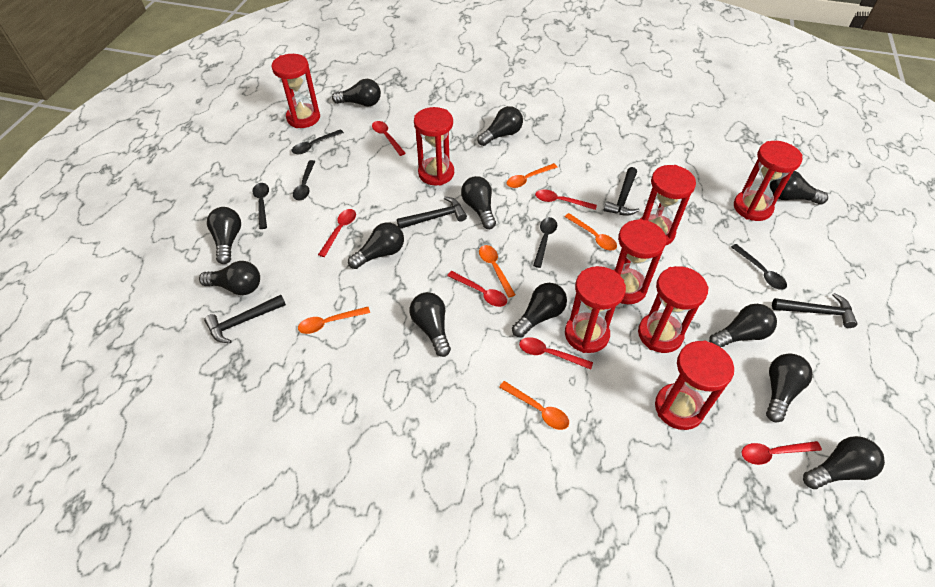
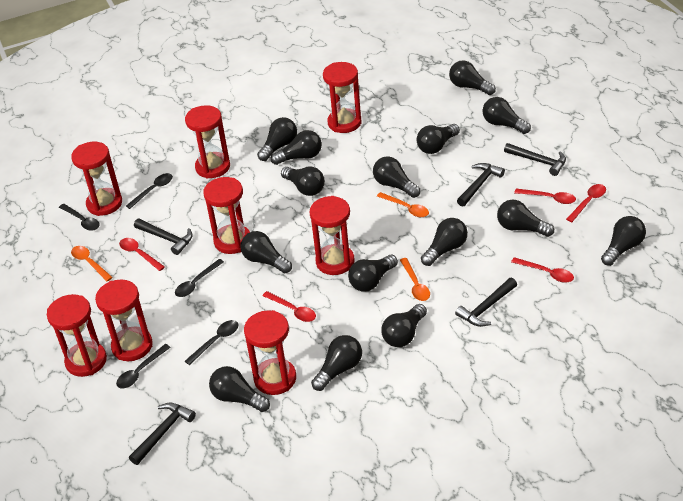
black hammer: [204,295,286,343] [397,197,467,229] [604,167,640,216] [772,293,858,328] = 4 -> [129,402,196,465] [134,219,193,255] [455,278,517,327] [457,163,505,207] [504,143,566,176] = 5
black light bulb: [199,261,260,295] [207,207,241,264] [332,79,381,107] [348,223,404,269] [409,292,451,357] [461,176,496,229] [477,106,523,146] [512,283,567,337] [709,304,777,347] [766,353,813,423] [770,171,828,205] [803,436,885,489] = 12 -> [209,366,270,412] [241,231,292,273] [257,117,297,161] [270,130,322,165] [281,167,325,196] [311,335,362,391] [348,255,398,292] [373,157,420,198] [381,304,427,347] [417,124,460,154] [421,218,468,266] [449,60,496,95] [483,97,531,134] [497,200,554,237] [601,216,646,266] = 15
orange spoon: [298,307,370,334] [479,245,515,298] [499,381,569,430] [507,163,558,188] [564,213,617,250] = 5 -> [71,246,113,281] [377,192,429,217] [400,258,430,301] = 3
red spoon: [318,209,356,257] [372,121,406,156] [447,271,507,307] [519,337,593,369] [535,189,597,210] [741,441,822,465] = 6 -> [119,238,165,271] [263,291,316,322] [511,257,574,283] [514,189,576,204] [566,184,606,222] = 5

